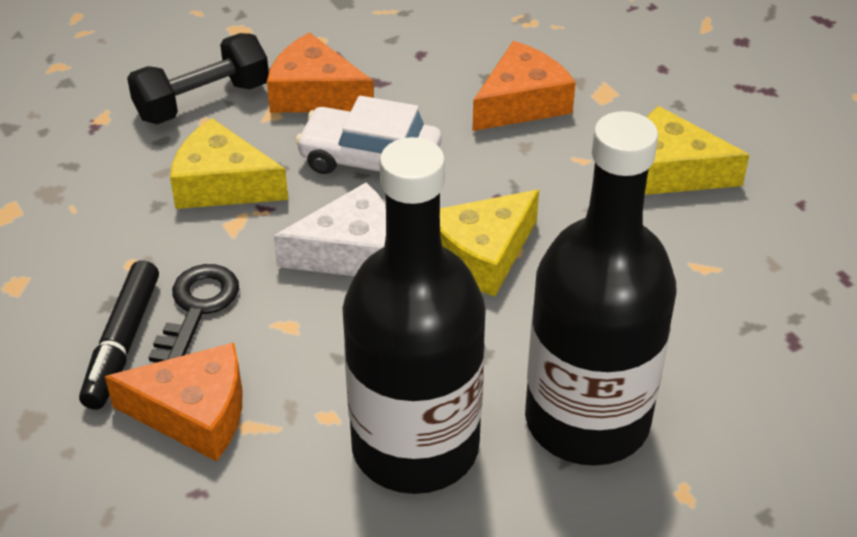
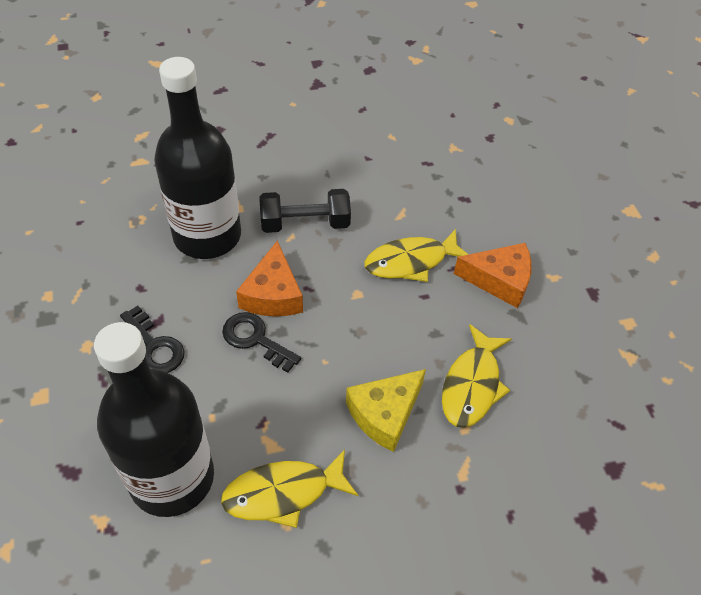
black key: [149,264,239,362] = 1 -> [120,305,184,373] [222,312,301,373] = 2
black marker: [79,260,159,409] = 1 -> none = 0
orange cheese: [105,343,243,462] [267,32,374,113] [472,41,576,131] = 3 -> [236,241,303,316] [454,243,532,308] = 2
white car: [295,96,441,174] = 1 -> none = 0
white cheese: [274,183,386,276] = 1 -> none = 0
yellow cheese: [170,118,288,209] [440,190,539,297] [645,106,749,195] = 3 -> [346,369,426,452] = 1
yellow fish: none = 0 -> [221,449,358,528] [364,229,469,282] [442,324,512,428] = 3

